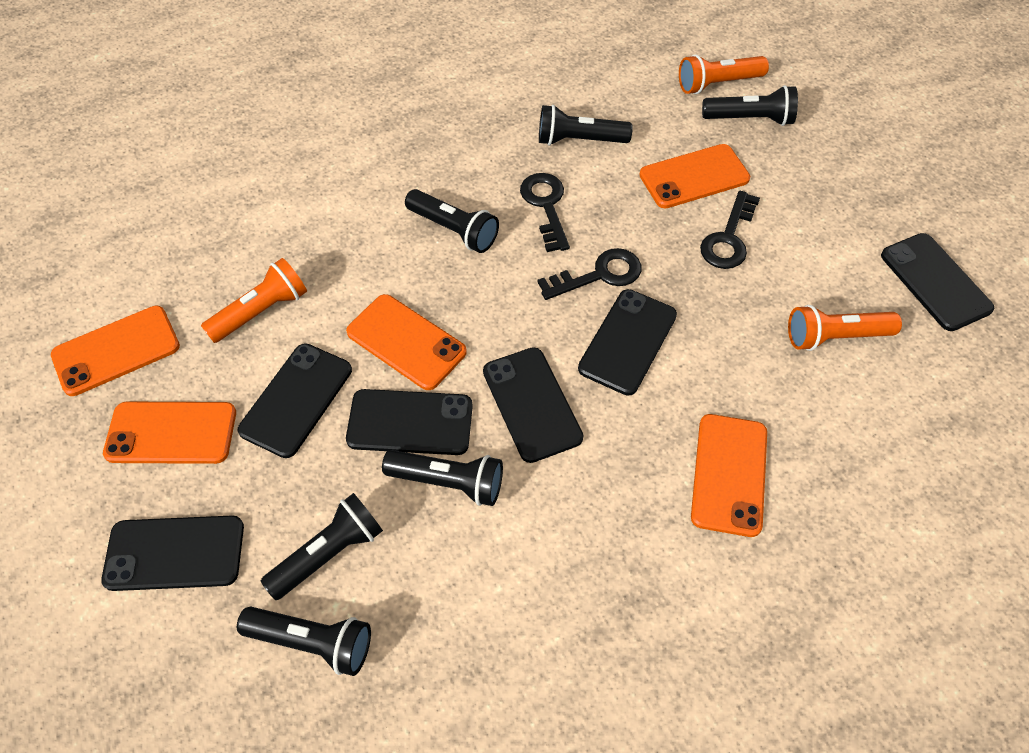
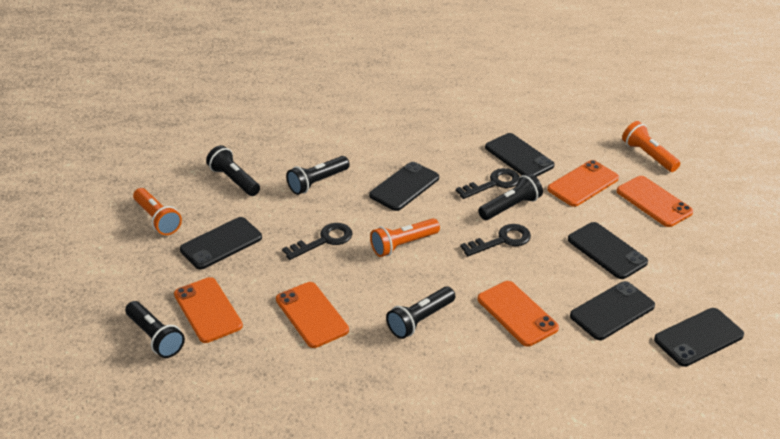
black flashlight: [237,607,371,676] [261,493,383,600] [382,450,503,506] [405,189,499,253] [539,105,633,145] [702,85,798,126] = 6 -> [125,301,185,358] [206,145,260,196] [286,156,350,195] [386,287,455,339] [478,173,543,220] = 5

